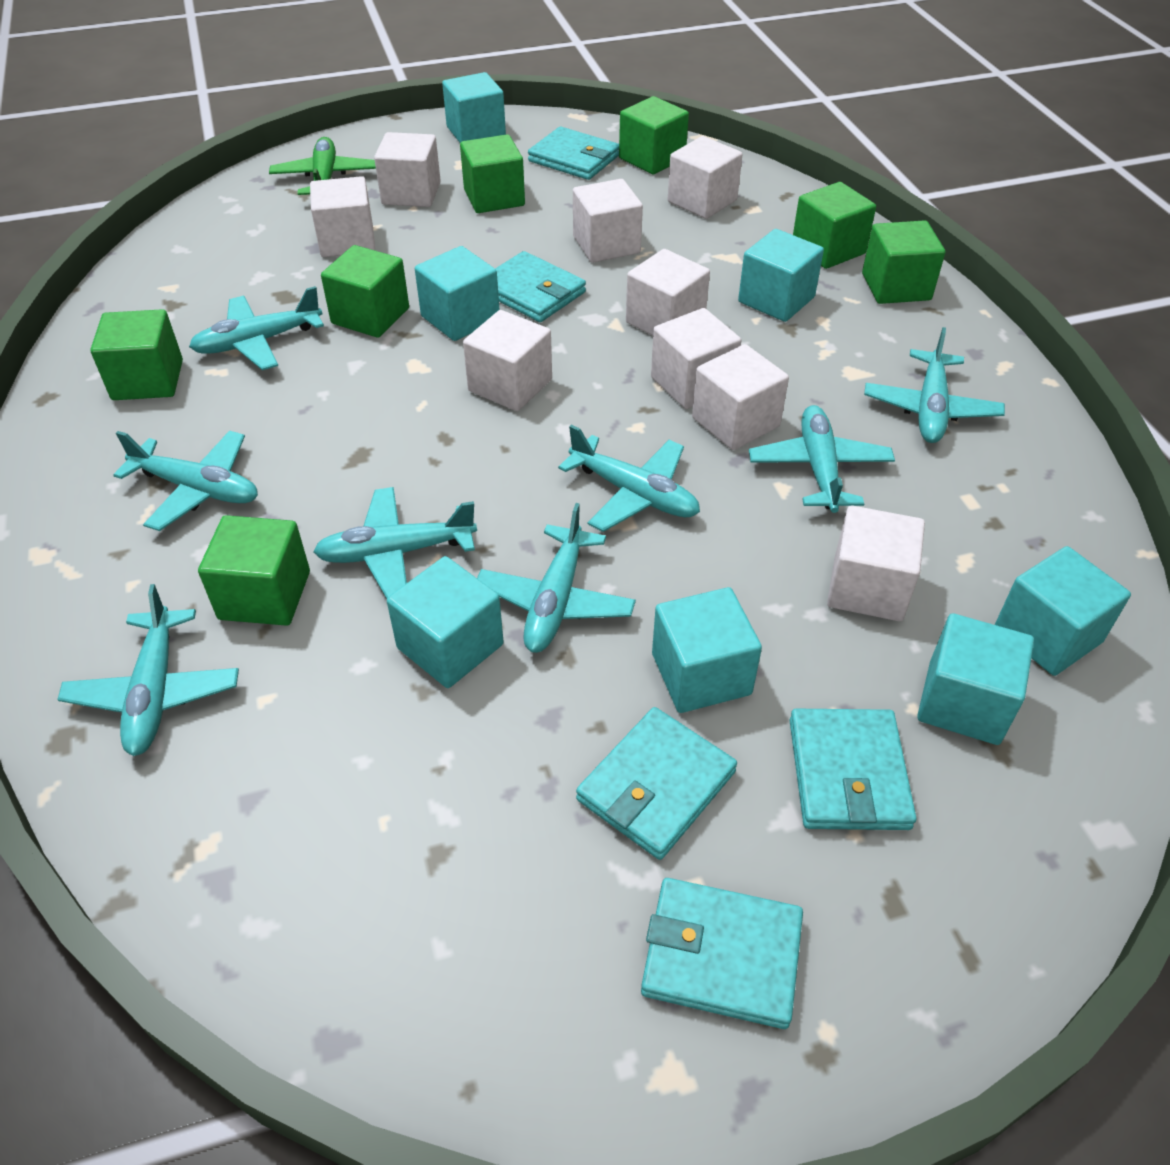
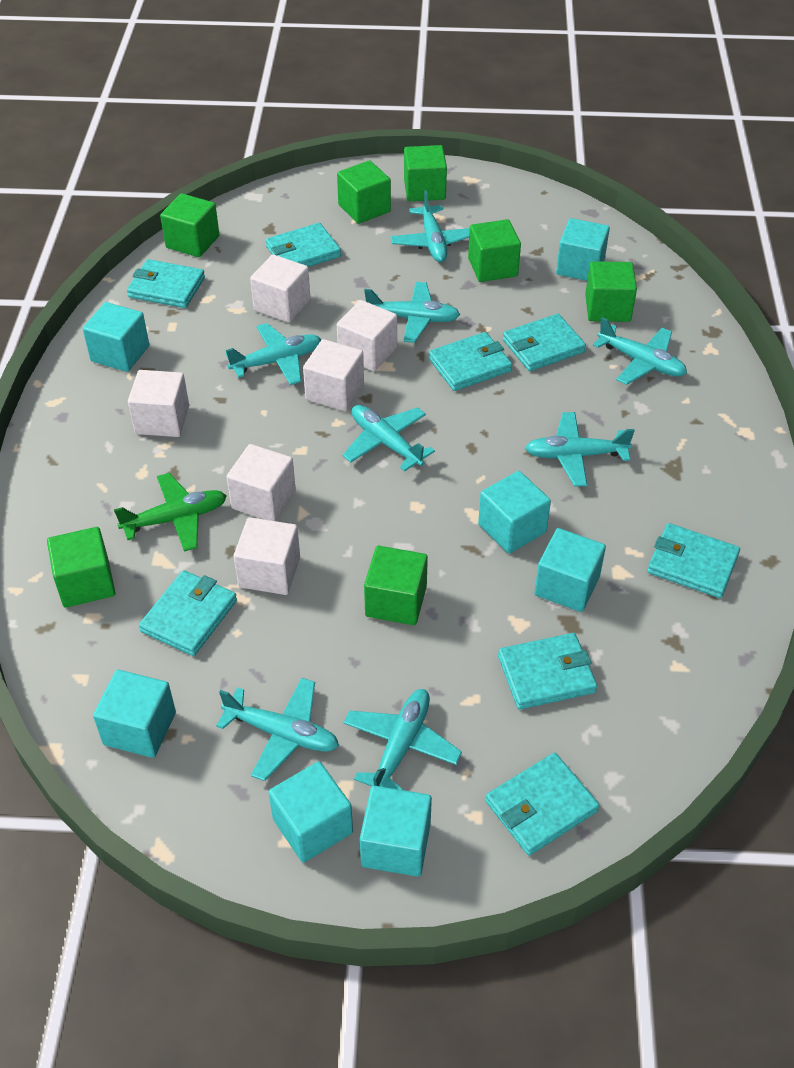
turquoise wallet: [495,251,586,322] [528,127,619,180] [576,707,737,860] [641,878,803,1029] [789,709,917,830] = 5 -> [127,259,205,308] [139,570,237,656] [266,223,341,267] [429,332,512,391] [485,753,600,856] [498,633,597,710] [503,314,586,371] [647,523,740,598] = 8
white cube: [310,176,375,257] [374,132,441,207] [463,310,552,411] [573,179,643,263] [626,249,710,336] [651,308,741,409] [668,136,742,219] [692,344,789,450] [827,505,925,621] = 9 -> [128,370,189,437] [227,444,296,521] [234,517,300,595] [250,254,310,323] [303,339,364,411] [337,300,397,372] = 6

